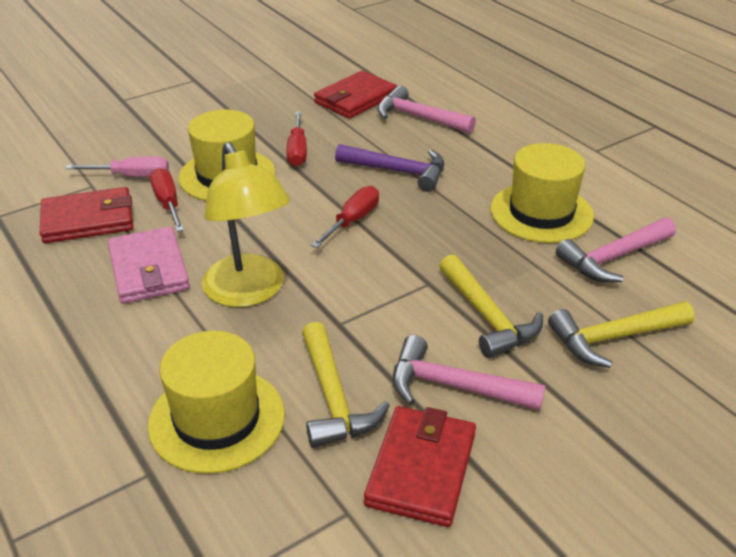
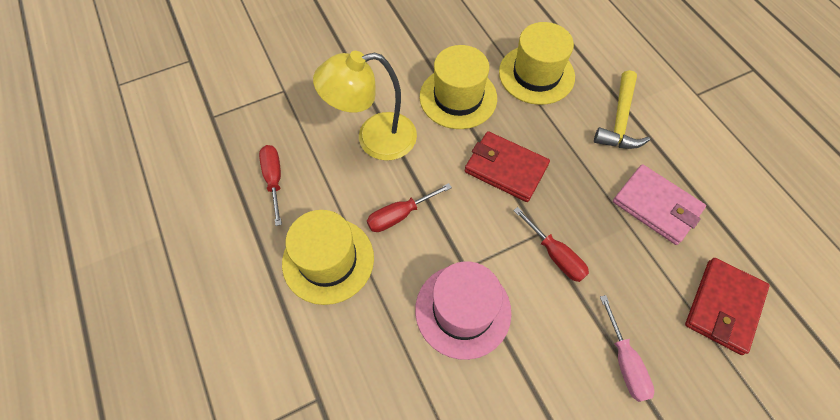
pink hammer: [377,85,476,134] [392,335,546,411] [556,218,676,282] = 3 -> none = 0
pink hat: none = 0 -> [415,261,512,360] = 1
purple hammer: [335,144,444,192] = 1 -> none = 0
red wallet: [40,187,133,243] [314,71,397,119] [364,406,476,527] = 3 -> [465,131,550,202] [685,258,769,355] = 2
yellow hammer: [302,322,390,448] [439,254,543,358] [548,301,695,368] = 3 -> [594,70,650,149] = 1

